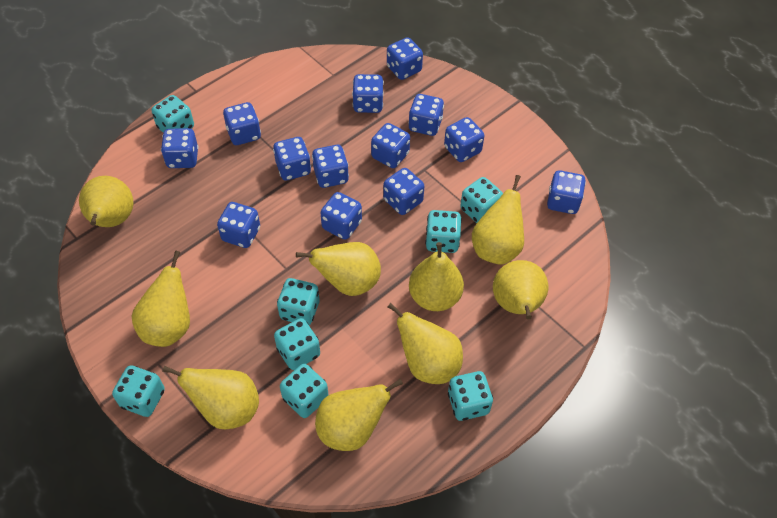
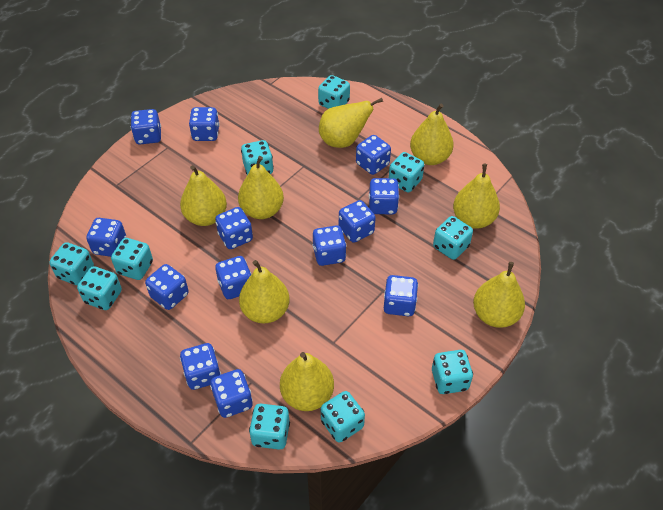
turquoise dice: [112,365,165,417] [152,95,194,132] [274,318,320,370] [277,278,319,325] [280,364,328,418] [425,210,462,253] [448,371,493,421] [460,177,503,223] = 8 -> [49,242,94,285] [77,266,122,310] [111,238,153,280] [241,140,274,175] [249,404,290,450] [318,75,350,109] [321,391,365,443] [389,152,424,192] [432,350,473,394] [433,216,473,260] = 10
yellow pear: [79,176,133,227] [132,251,190,347] [162,366,259,429] [296,242,381,296] [315,379,403,451] [388,303,463,384] [409,242,464,311] [472,175,524,265] [493,260,548,320] = 9 -> [180,165,227,226] [238,156,284,219] [239,260,290,324] [280,352,334,411] [319,98,383,148] [410,104,454,165] [453,164,500,229] [473,262,525,328] = 8

